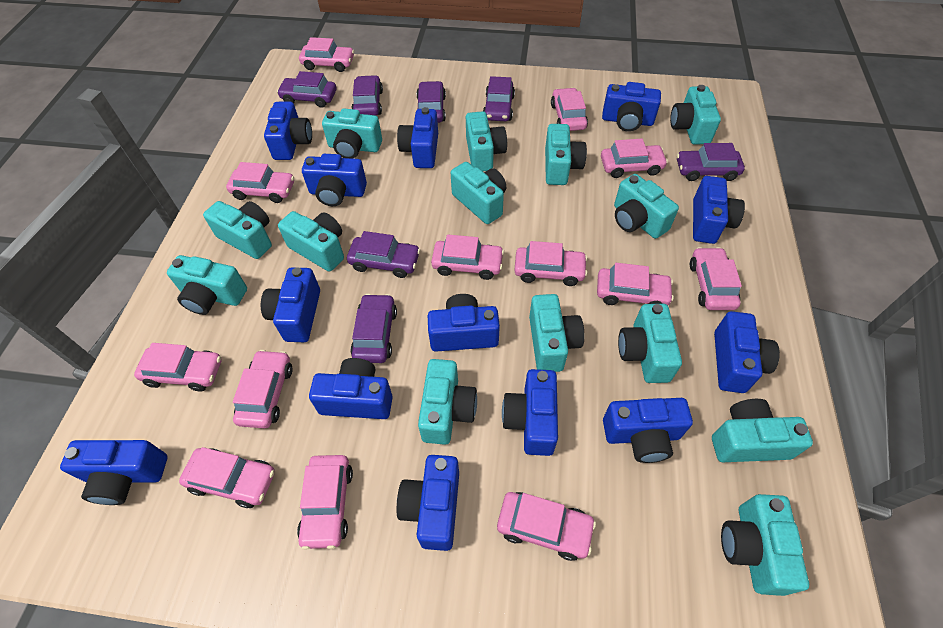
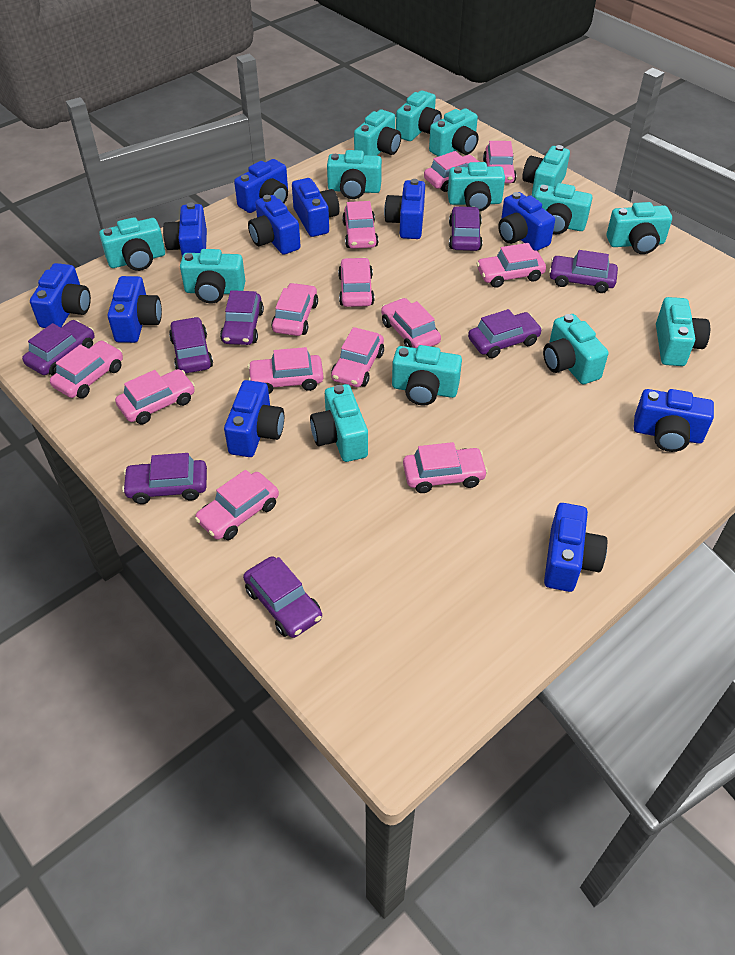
blue camera: [60,440,167,505] [261,267,320,342] [264,102,312,160] [302,154,367,206] [309,358,393,419] [397,107,438,168] [397,455,459,551] [428,294,500,352] [502,369,558,456] [602,82,661,132] [603,398,693,463] [693,176,745,244] [714,311,780,393] = 13 -> [30,263,91,328] [108,276,162,343] [163,202,207,256] [224,380,284,457] [234,159,288,213] [248,195,300,255] [292,178,340,237] [384,179,425,239] [498,192,555,251] [544,503,607,592] [634,389,714,452] = 11
purple car: [277,71,336,108] [347,231,420,278] [350,294,397,363] [351,75,383,116] [417,81,446,123] [483,76,515,121] [677,143,745,181] = 7 -> [22,320,95,376] [122,453,207,504] [169,317,213,373] [220,290,264,345] [243,556,322,638] [449,206,483,251] [468,309,542,358] [549,250,618,293] = 8

